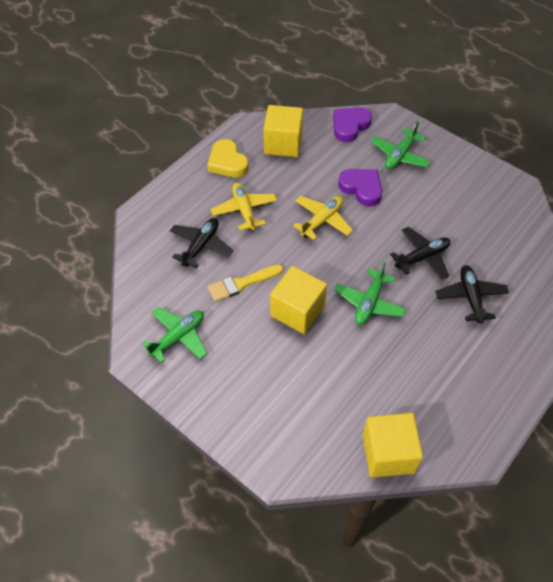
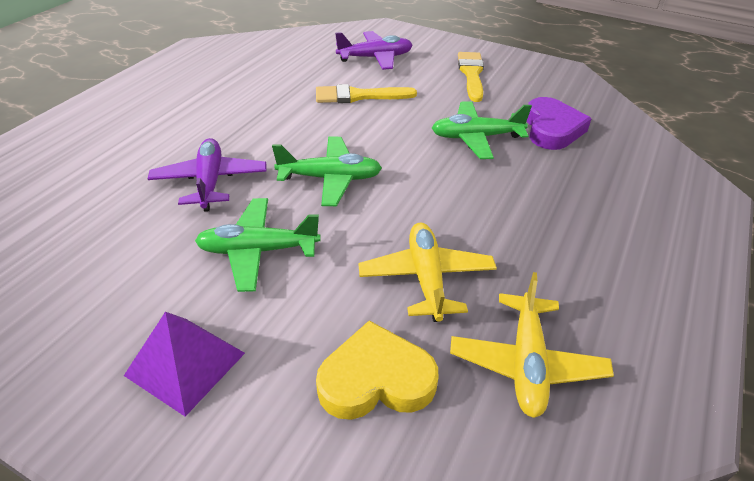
black plane: [170,218,234,268] [390,227,450,280] [435,265,509,324] = 3 -> none = 0
purple heart: [333,107,372,142] [338,169,382,206] = 2 -> [527,97,592,150] = 1
purple plane: none = 0 -> [148,138,266,212] [335,31,413,70] = 2
purple pyramid: none = 0 -> [124,312,245,417] = 1
yellow brush: [208,264,283,302] = 1 -> [316,84,417,103] [458,52,484,102] = 2
yellow cube: [263,105,303,157] [270,266,327,334] [363,413,423,478] = 3 -> none = 0

